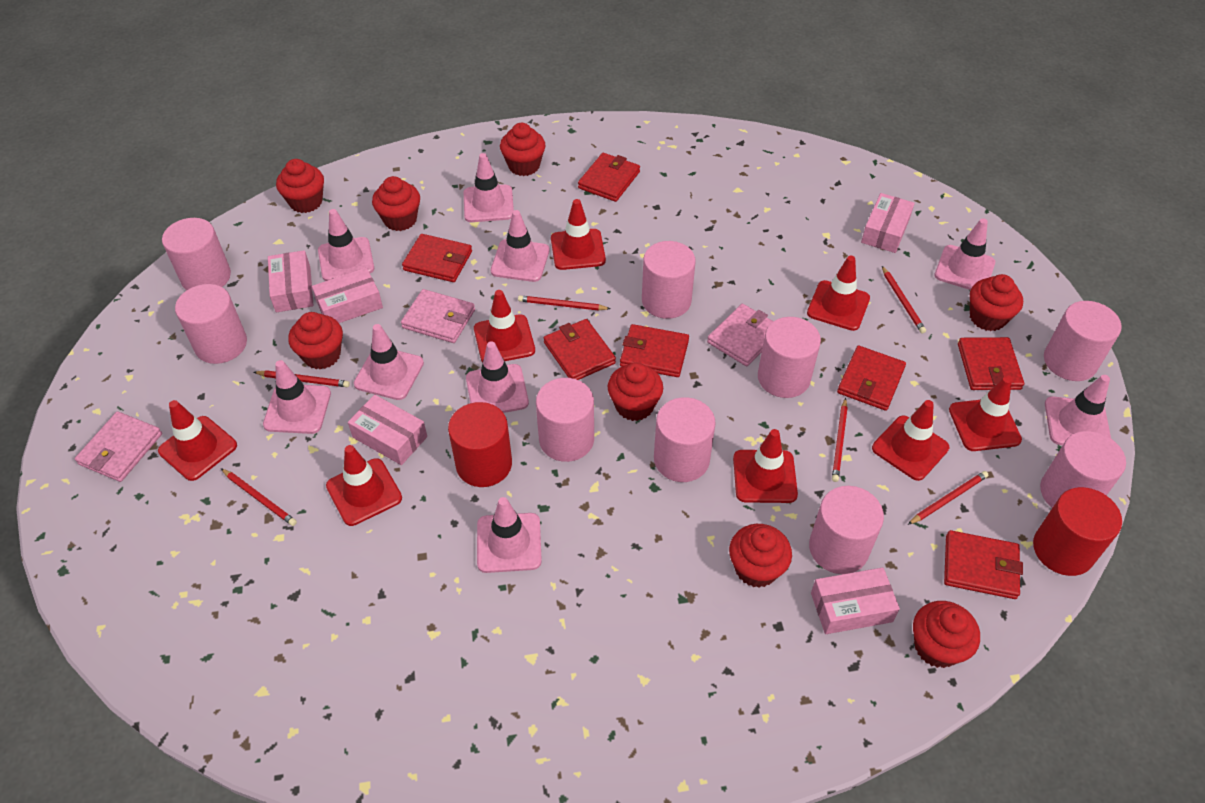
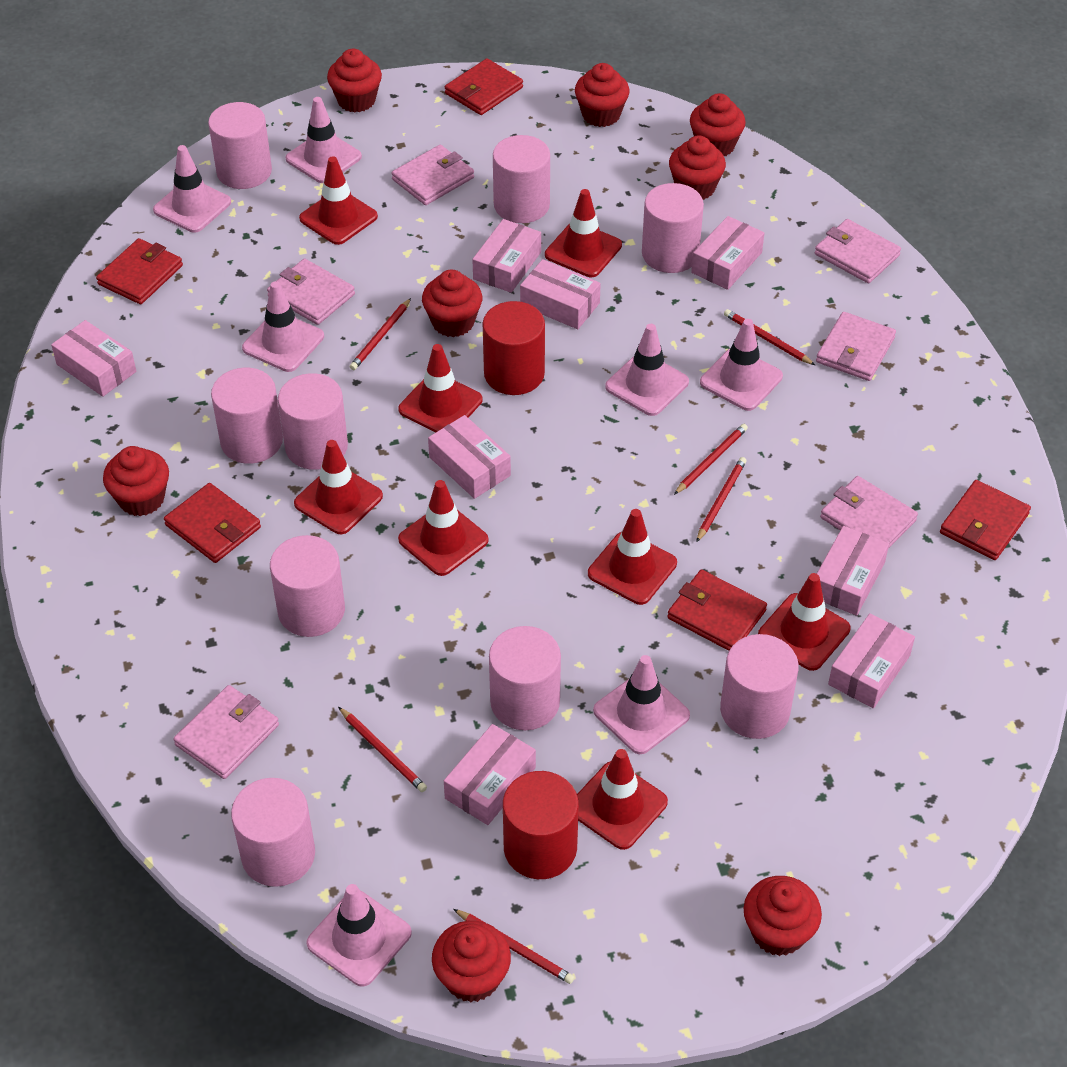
pink box: [268,250,314,312] [312,268,383,323] [348,395,427,465] [811,567,900,634] [861,193,915,253] = 5 -> [51,320,136,397] [428,415,511,499] [444,724,536,825] [472,219,541,293] [520,259,601,329] [691,216,764,290] [817,526,889,616] [828,613,915,708] = 8
pink traffic cone: [263,360,331,434] [318,209,374,281] [354,324,424,400] [464,153,514,222] [466,341,529,413] [477,497,542,573] [491,210,549,282] [934,218,995,290] [1045,375,1111,445] = 9 -> [153,145,231,233] [242,281,324,372] [286,97,362,183] [307,884,412,987] [593,655,690,754] [605,324,689,416] [700,319,783,411] = 7
pink wallet: [75,411,162,482] [401,289,475,343] [707,304,773,366] = 3 -> [173,685,279,779] [267,259,355,325] [392,145,474,205] [815,219,901,283] [816,312,896,381] [820,476,918,549] = 6
red wallet: [402,234,472,282] [544,319,616,380] [578,153,640,202] [620,324,689,377] [837,346,906,411] [944,530,1023,599] [958,337,1024,390] = 7 -> [96,238,183,304] [164,483,261,563] [445,58,523,115] [667,570,767,651] [940,480,1031,560] = 5

